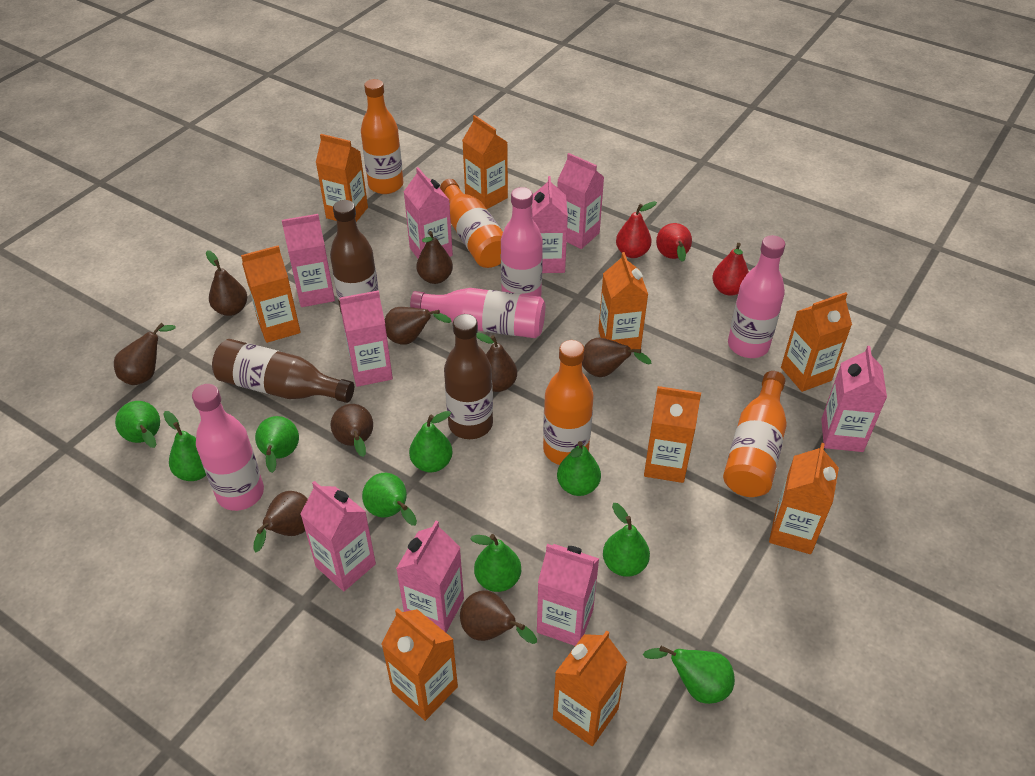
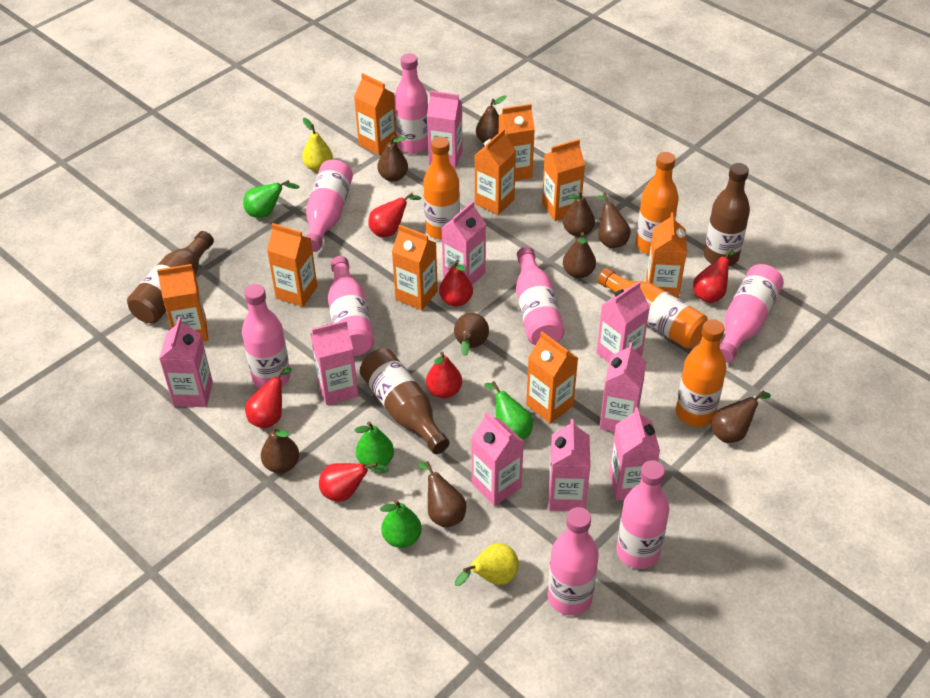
green pear: [115,401,160,448] [163,411,206,481] [255,416,299,473] [362,473,417,526] [409,411,453,472] [470,534,521,592] [557,441,601,496] [603,503,650,577] [643,646,735,704] = 9 -> [243,180,299,218] [354,421,394,469] [380,500,422,548] [484,381,533,440] = 4
pink bottle: [192,384,264,511] [410,288,545,338] [501,187,543,297] [728,235,785,358] = 4 -> [242,284,290,388] [306,160,353,252] [328,256,375,356] [394,53,428,154] [516,247,565,345] [548,507,599,615] [616,460,670,569] [720,264,784,363] = 8
red pear: [616,201,657,258] [656,223,692,262] [712,243,749,296] = 3 -> [245,367,292,429] [319,463,389,502] [368,192,421,237] [426,352,462,398] [439,260,473,307] [693,248,735,303] = 6
yellow pear: none = 0 -> [302,118,333,172] [455,543,519,586] = 2

